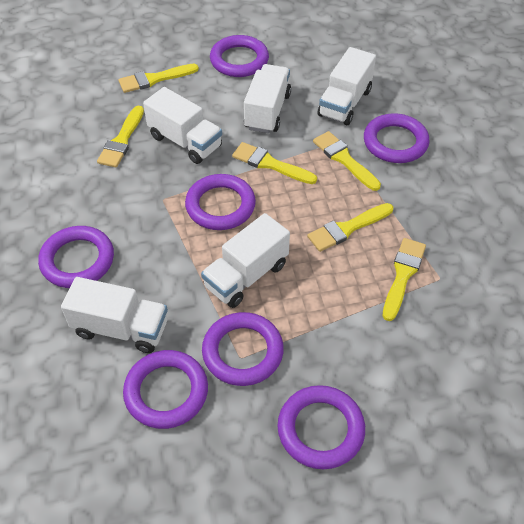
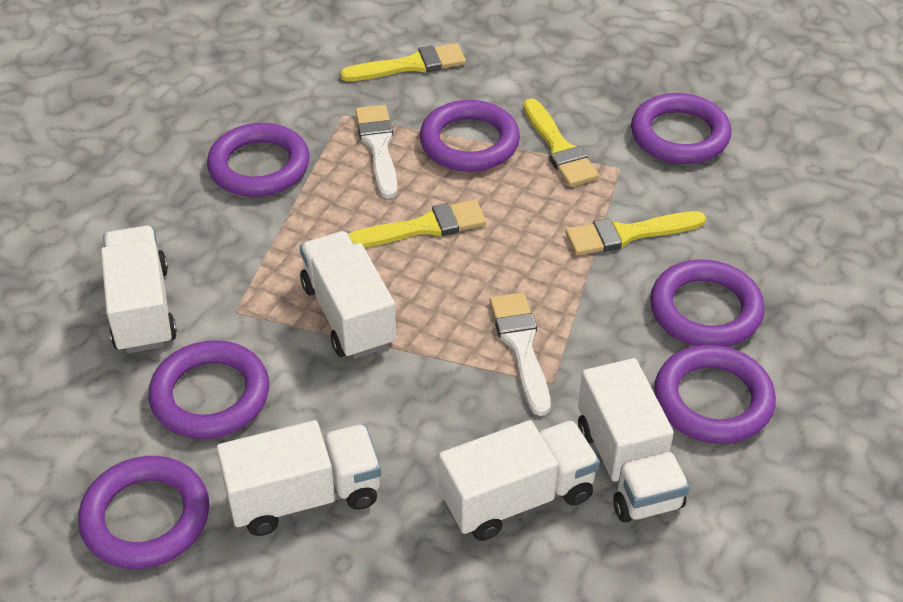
white brush: none = 0 -> [355,105,398,199] [490,292,551,416] = 2
yellow brush: [97,106,144,167] [119,64,199,93] [232,142,317,184] [307,203,393,252] [313,131,381,191] [383,238,426,321] = 6 -> [340,43,466,81] [348,200,486,248] [523,99,599,187] [566,211,706,255] = 4

